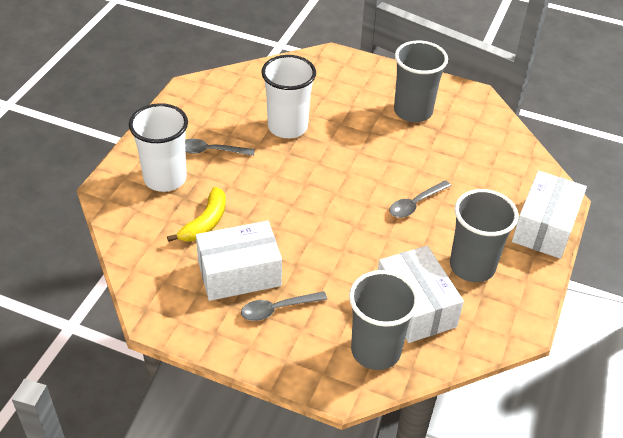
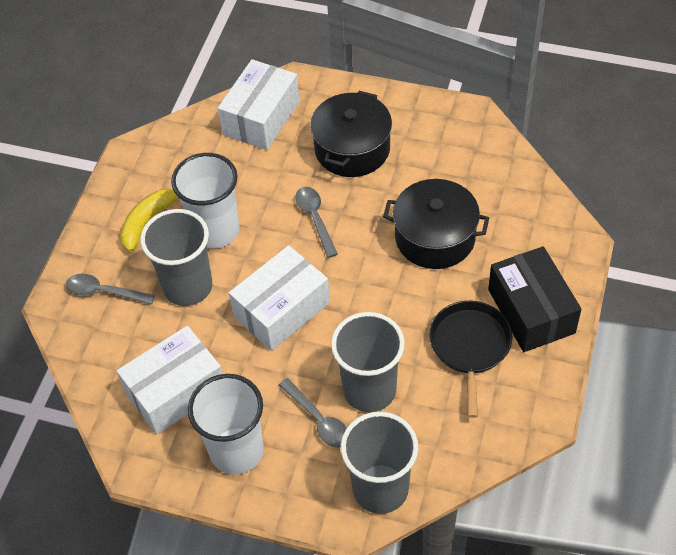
black box: none = 0 -> [488,246,581,352] = 1
black pan: none = 0 -> [429,301,512,418] = 1
black pot: none = 0 -> [310,91,392,177] [383,179,489,269] = 2

